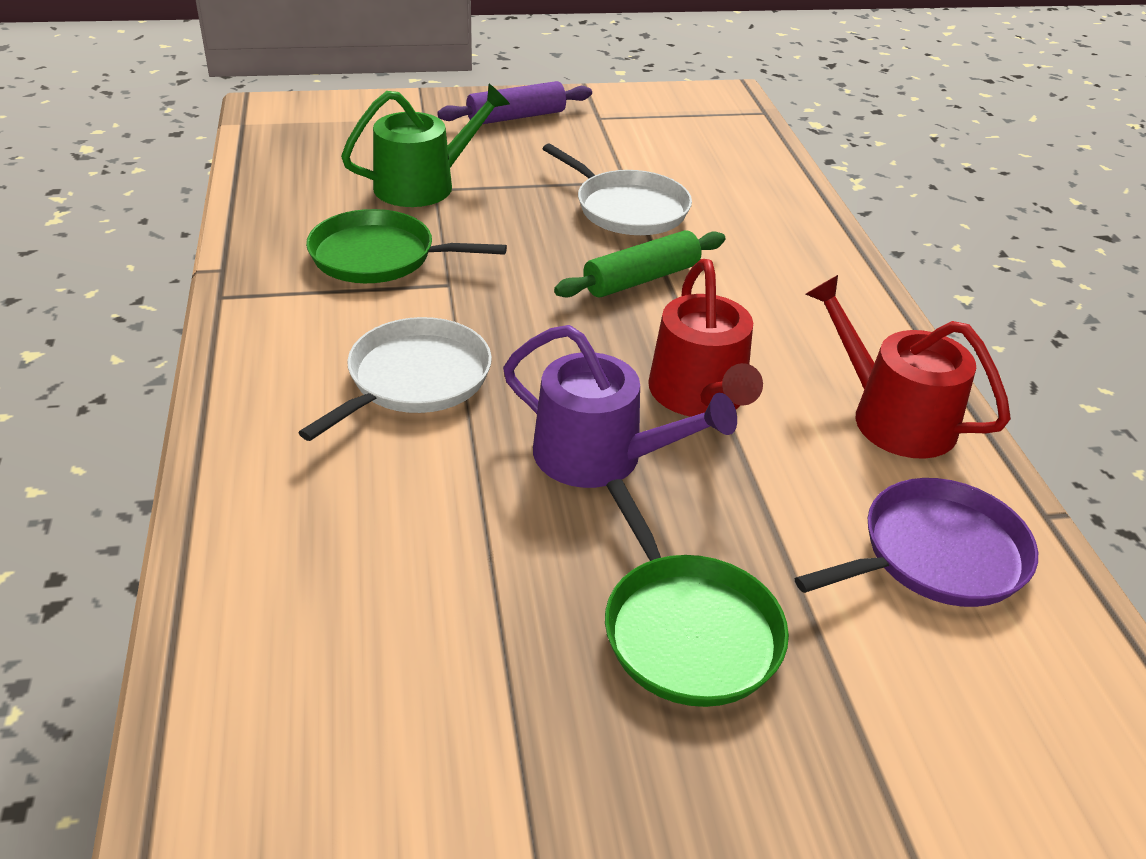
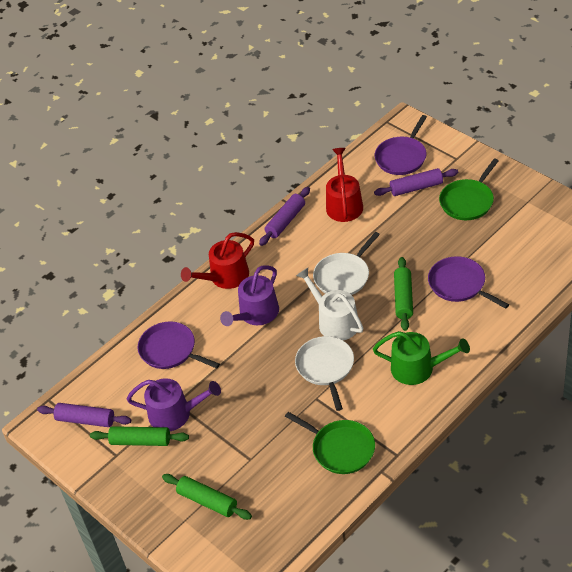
green rolling pin: [554,230,726,298] = 1 -> [90,426,189,446] [162,474,252,520] [394,257,413,331] = 3
purple pan: [795,478,1038,607] = 1 -> [138,321,220,369] [375,115,427,175] [428,256,509,309] = 3
purple rolling pin: [437,81,592,124] = 1 -> [37,403,131,427] [259,187,310,246] [374,168,458,196] = 3
purple watering can: [503,325,737,488] = 1 -> [127,378,221,431] [220,265,279,326] = 2
white watering can: none = 0 -> [296,268,363,340] = 1

